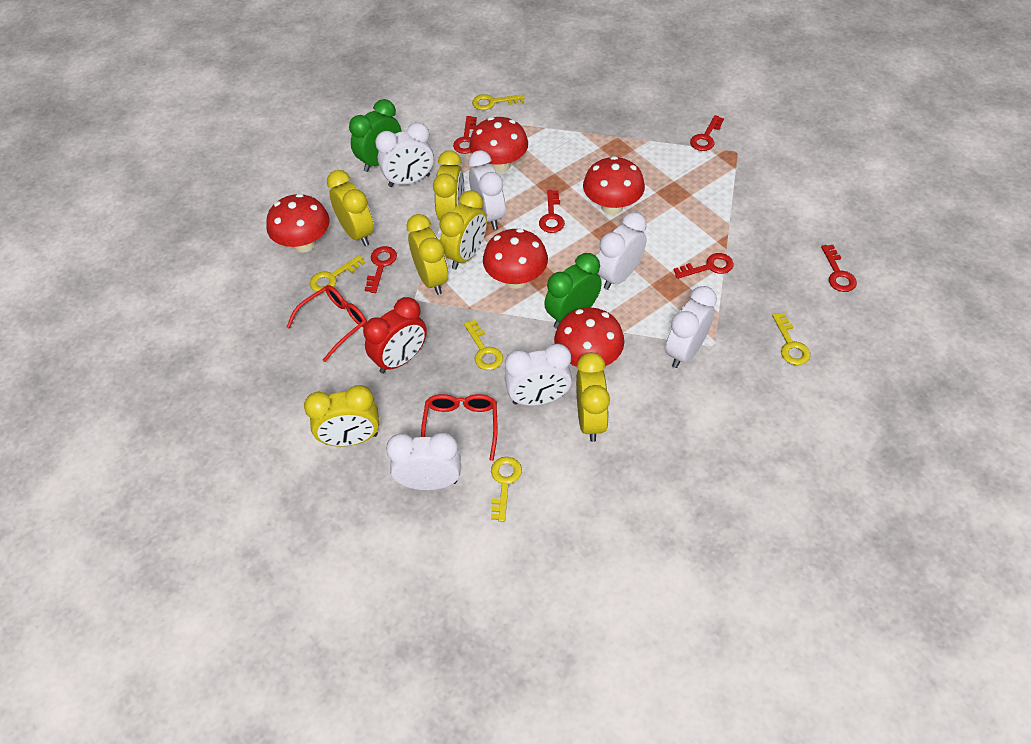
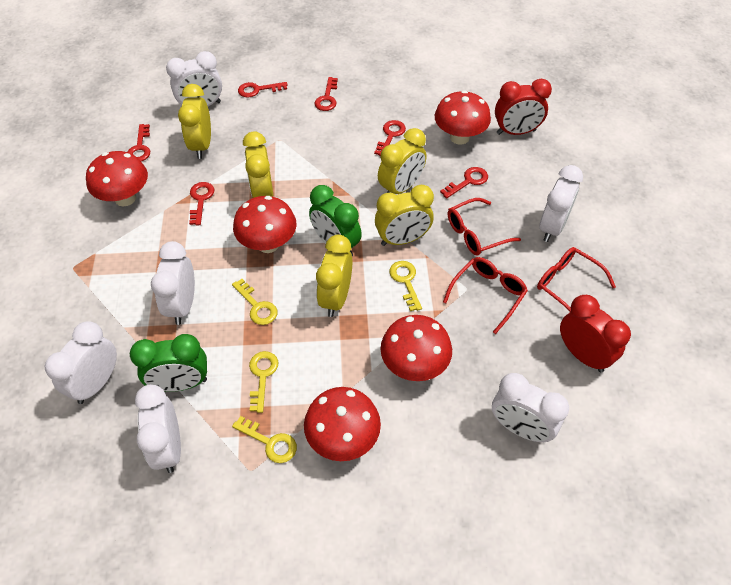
red clock: [363,297,427,374] = 1 -> [495,79,552,135] [560,295,631,372] = 2
red glasses: [287,285,367,362] [421,394,497,461] = 2 -> [443,257,528,334] [448,198,521,255] [537,247,616,312] = 3
yellow clock: [304,385,379,447] [327,170,374,246] [406,214,449,295] [433,150,464,220] [439,190,487,269] [576,352,610,442] = 6 -> [178,84,211,159] [243,132,273,198] [316,235,352,317] [375,185,434,246] [378,128,427,194] = 5
yellow key: [310,255,365,292] [464,320,503,370] [472,94,525,110] [491,457,522,522] [772,313,810,365] = 5 -> [232,279,278,325] [232,416,297,463] [249,351,278,413] [389,261,422,311] = 4

